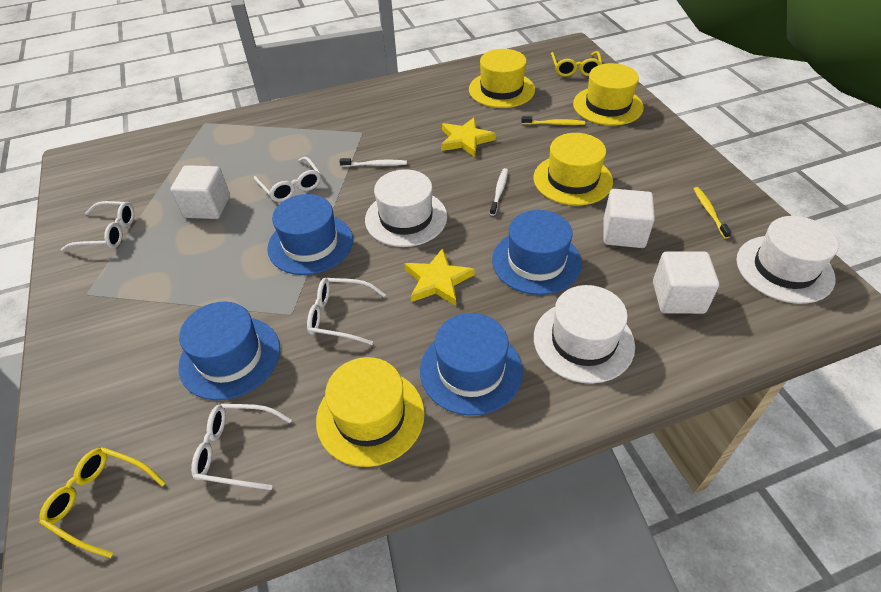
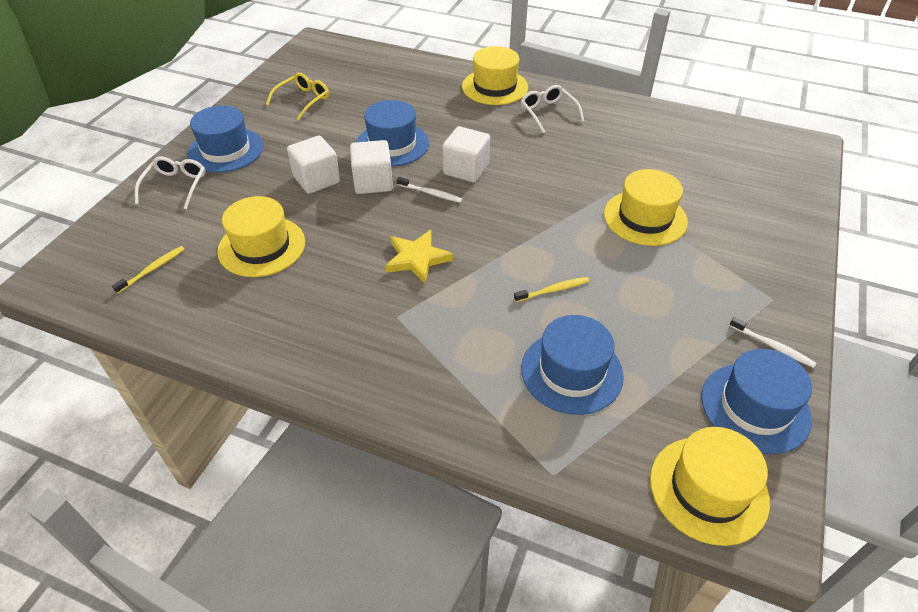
white glasses: [61,201,134,251] [191,404,292,490] [254,157,321,202] [307,278,386,345] = 4 -> [135,157,205,209] [521,85,584,133] = 2
white hat: [365,169,447,247] [534,285,635,384] [736,216,838,304] = 3 -> none = 0
yellow glasses: [39,447,166,558] [551,51,602,77] = 2 -> [266,72,329,120] = 1
yellow star: [404,248,475,306] [441,117,496,157] = 2 -> [385,230,453,283] = 1

